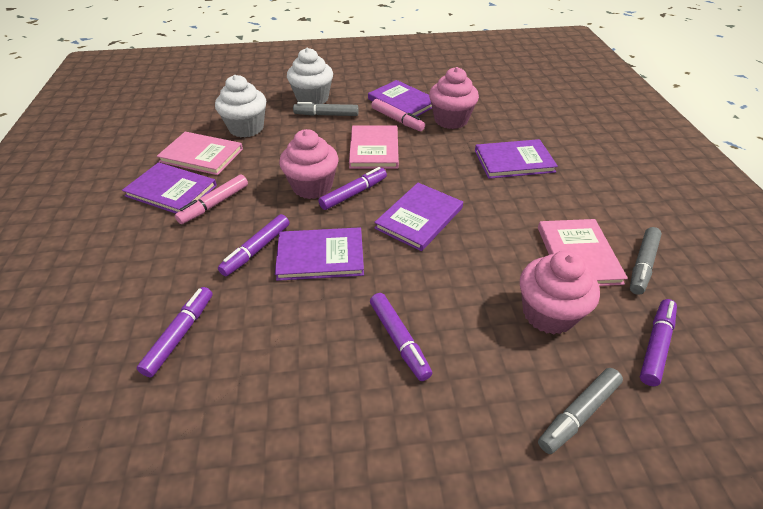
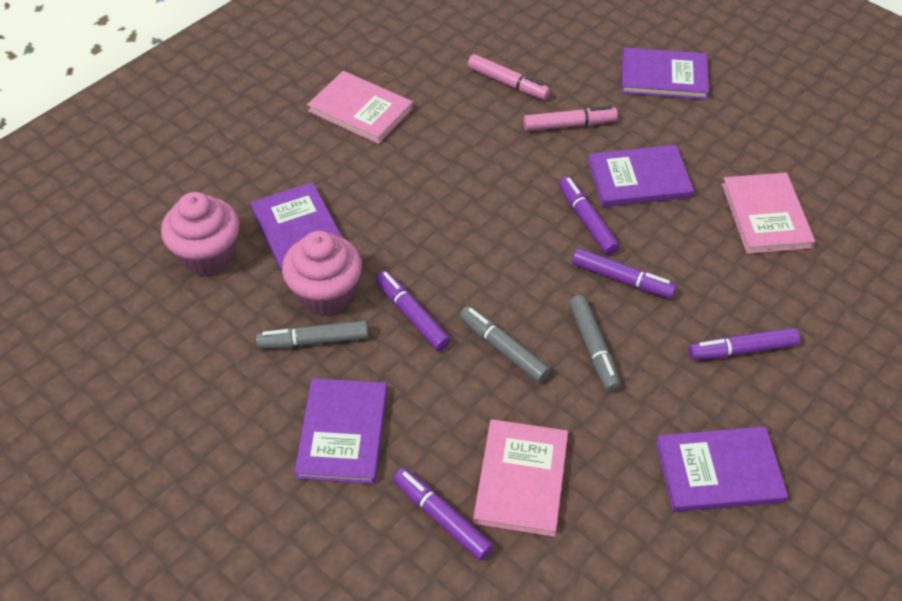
pink cupcake: [279,129,338,199] [429,67,479,129] [520,251,600,334] = 3 -> [161,192,240,276] [282,230,362,316] = 2
white cupcake: [215,75,266,137] [287,48,333,104] = 2 -> none = 0

